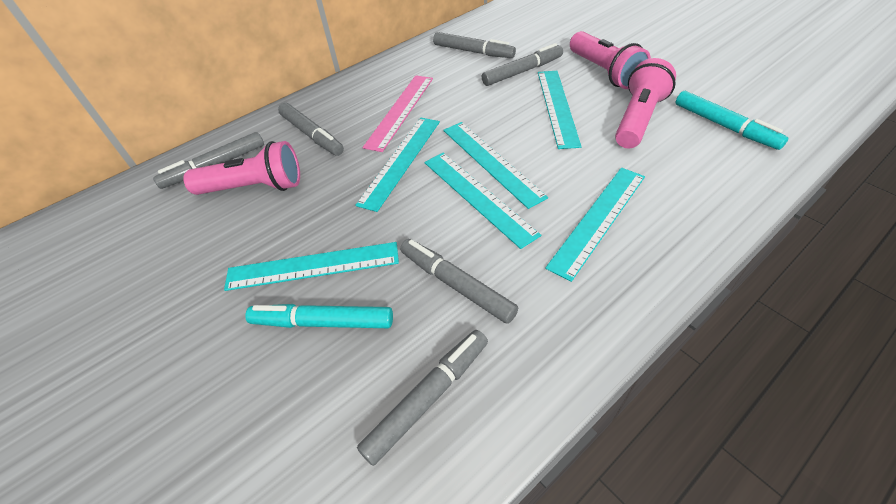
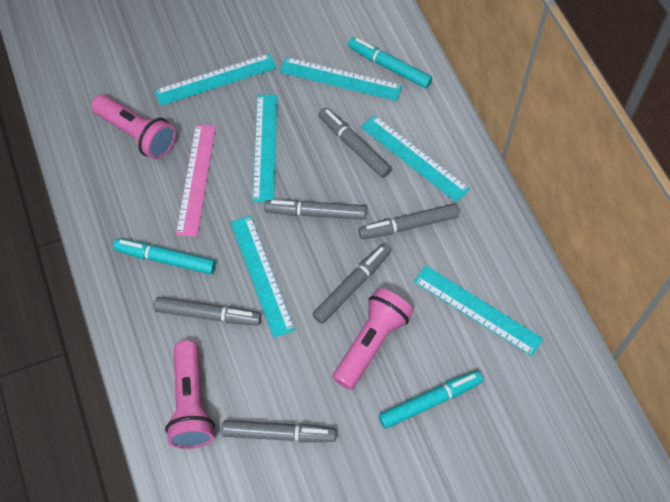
turquoise marker: [245,304,393,328] [675,91,788,150] = 2 -> [113,238,216,274] [348,37,432,88] [379,370,483,429] = 3

